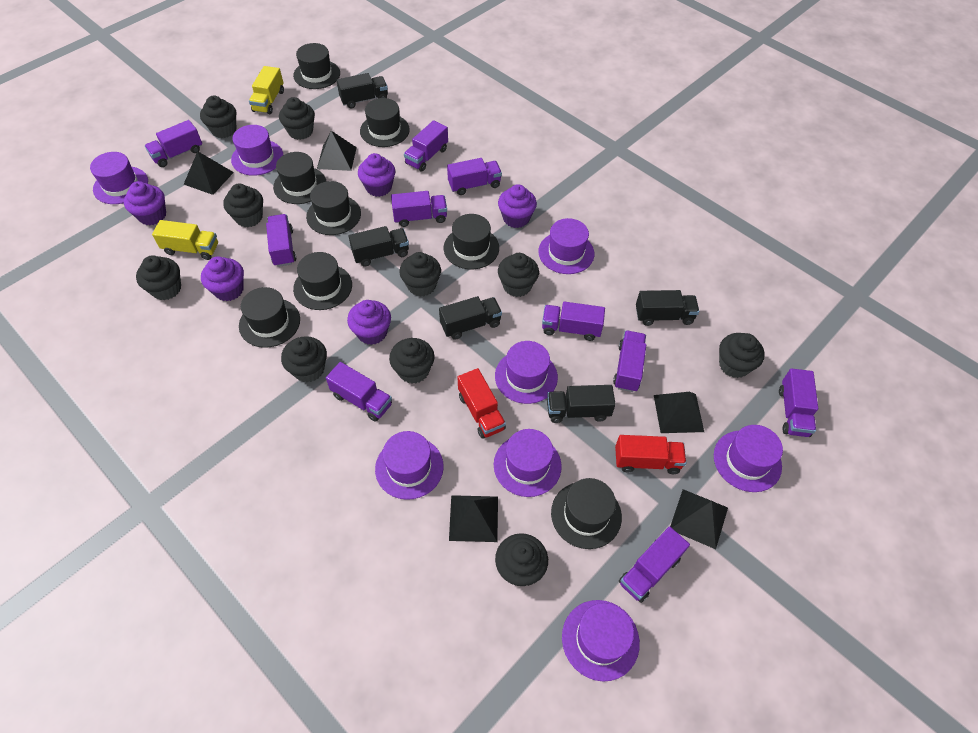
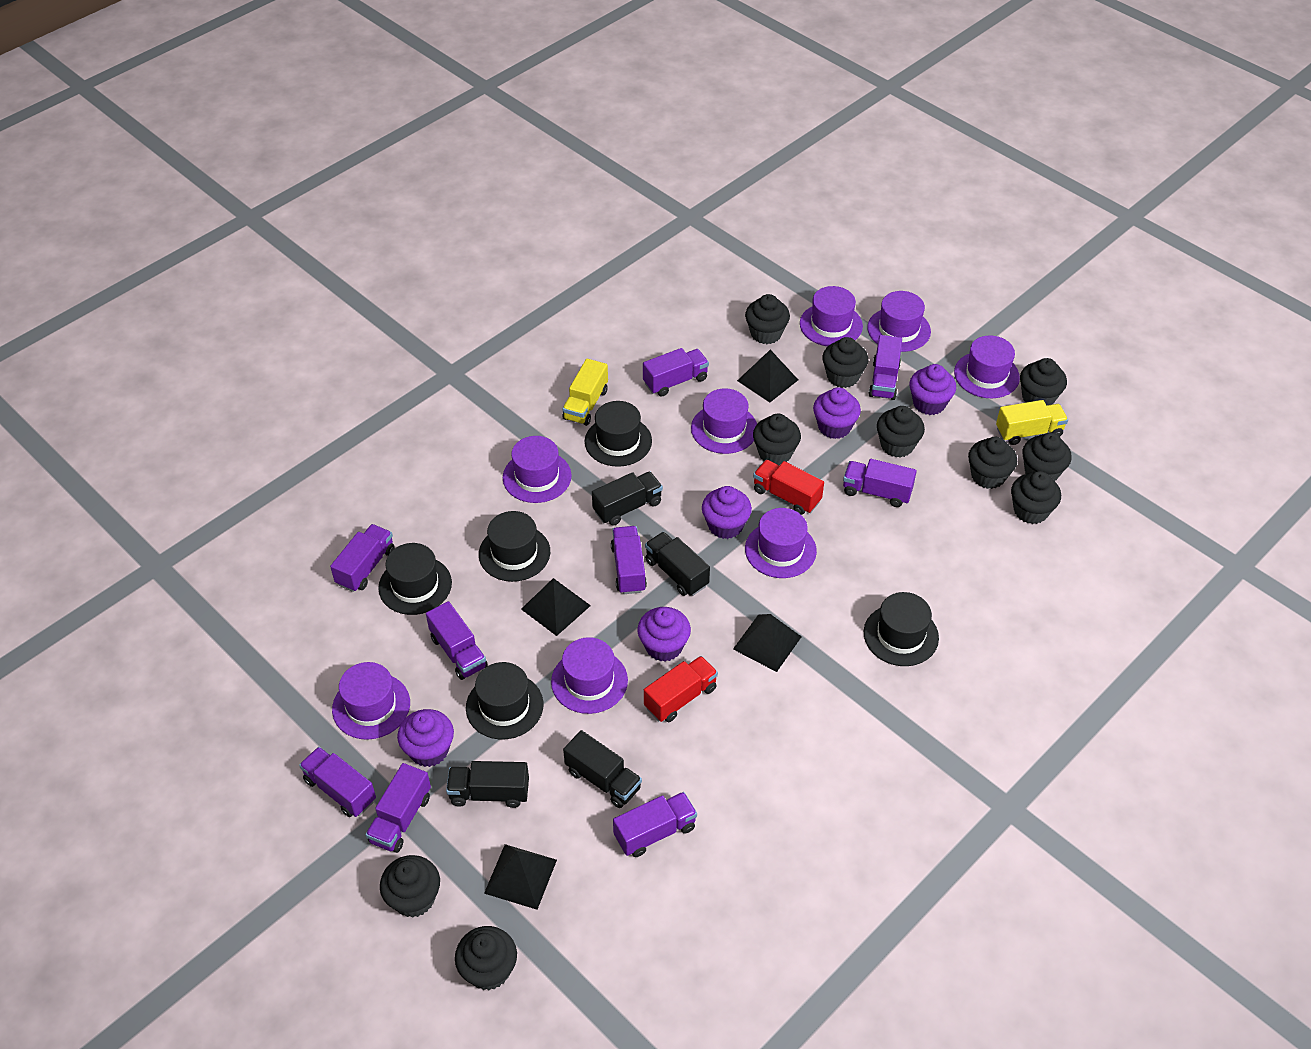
black hat: [239,287,300,348] [273,152,327,204] [293,43,340,89] [293,252,352,310] [306,181,361,235] [360,98,410,147] [443,214,499,269] [551,478,622,549] = 8 -> [378,543,452,615] [466,662,544,739] [479,511,550,582] [585,401,652,467] [864,592,939,666] = 5
black pyramid: [184,151,234,195] [317,131,357,171] [449,495,498,542] [654,392,704,433] [670,489,728,549] = 5 -> [484,844,557,910] [521,578,591,636] [733,614,802,672] [737,350,798,402] = 4
black truck: [336,73,388,108] [348,226,409,266] [439,296,502,340] [547,385,616,423] [636,290,699,326] = 5 -> [446,761,529,808] [563,730,642,808] [592,472,663,526] [645,532,710,596] = 4
purple truck: [145,120,202,167] [266,214,296,267] [326,362,392,422] [391,191,447,227] [404,120,448,172] [447,158,502,195] [542,302,605,341] [613,331,646,392] [619,526,690,603] [779,368,818,437] = 10 -> [299,747,376,817] [330,524,395,592] [365,763,431,853] [426,601,488,680] [611,526,647,594] [613,792,697,857] [643,348,709,396] [843,459,917,507] [869,335,902,400] = 9

